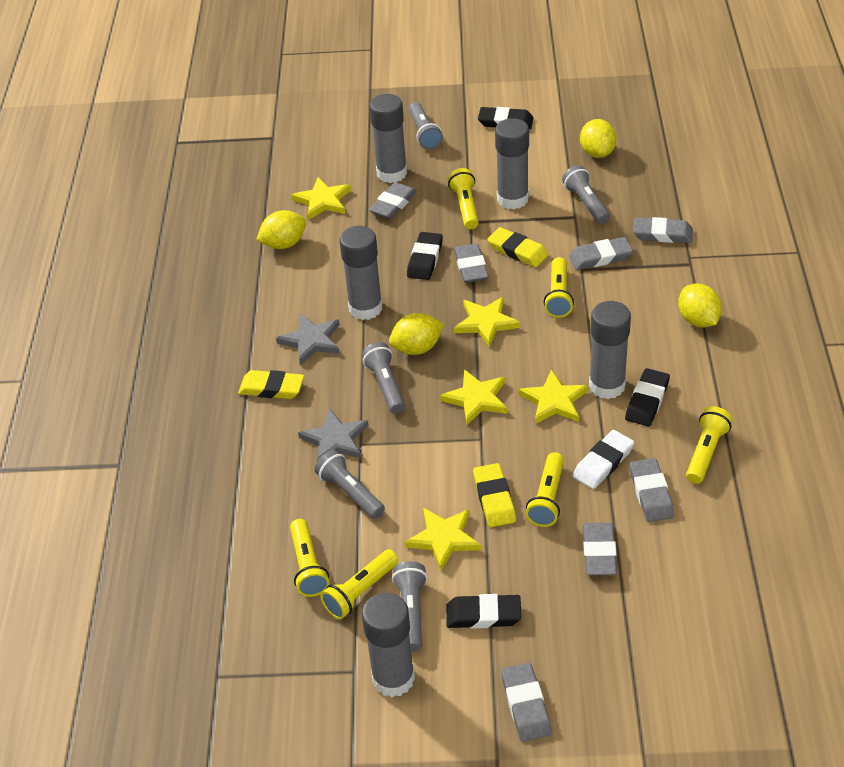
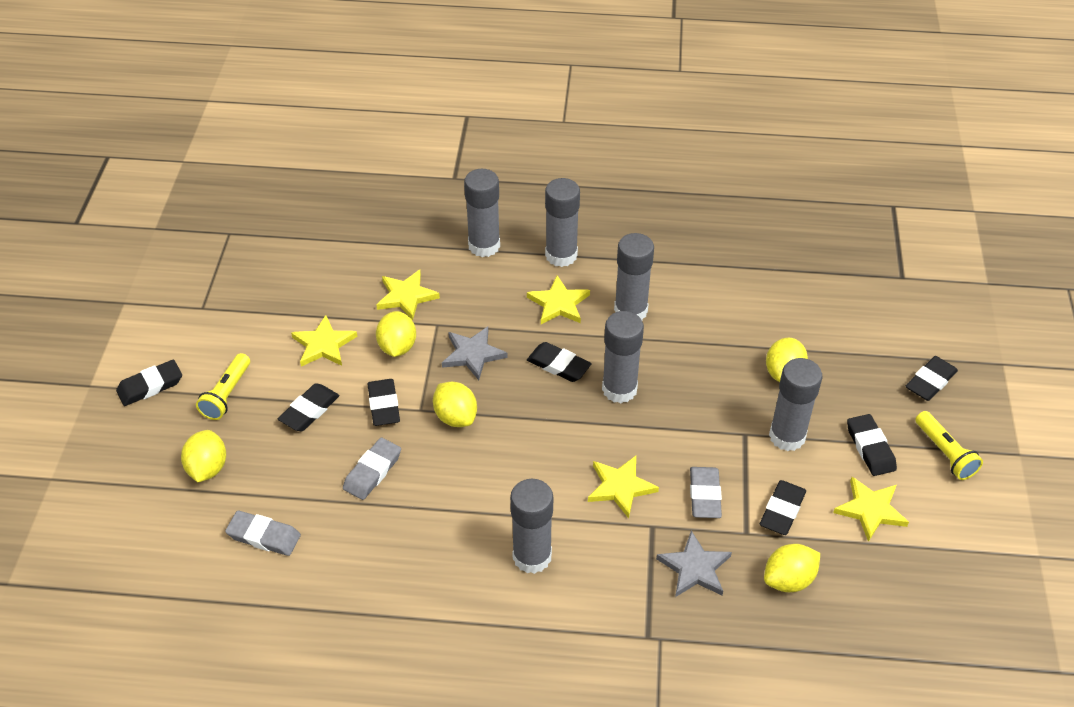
black eraser: [407,232,443,280] [446,594,521,629] [478,107,533,130] [625,368,670,426] = 4 -> [116,360,182,406] [278,383,339,431] [367,379,400,426] [527,342,592,382] [760,480,806,535] [847,414,897,476] [905,356,958,401] = 7
grey eraser: [369,182,417,219] [454,244,489,283] [501,663,551,742] [569,237,633,270] [583,523,617,575] [630,458,674,522] [633,217,693,243] = 7 -> [225,510,301,556] [343,437,401,500] [690,467,722,518] = 3
grey flashlight: [315,450,385,519] [362,342,405,414] [392,561,427,652] [409,102,443,149] [562,165,610,224] = 5 -> none = 0
grey glue stick: [339,226,382,320] [362,592,415,697] [369,94,407,183] [495,118,529,209] [589,301,631,399] = 5 -> [464,169,500,257] [510,479,553,574] [545,178,580,267] [602,311,644,403] [614,233,654,320] [769,358,822,451] = 6
white eraser: [573,430,634,489] = 1 -> none = 0
yellow eraser: [238,370,304,399] [473,463,516,527] [487,227,548,267] = 3 -> none = 0
yellow flashlight: [290,519,329,597] [320,549,399,619] [448,168,479,229] [526,452,564,527] [544,257,574,318] [686,406,733,484] = 6 -> [196,353,250,420] [915,411,983,480] = 2
yellow lemon: [256,210,306,249] [389,313,444,355] [580,119,616,158] [678,284,722,327] = 4 -> [181,430,226,482] [376,311,416,357] [433,382,477,427] [764,544,820,592] [766,338,808,382] = 5

